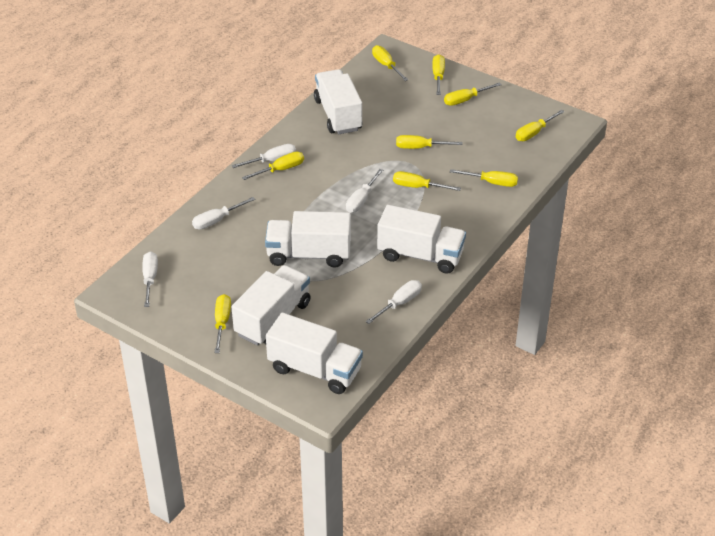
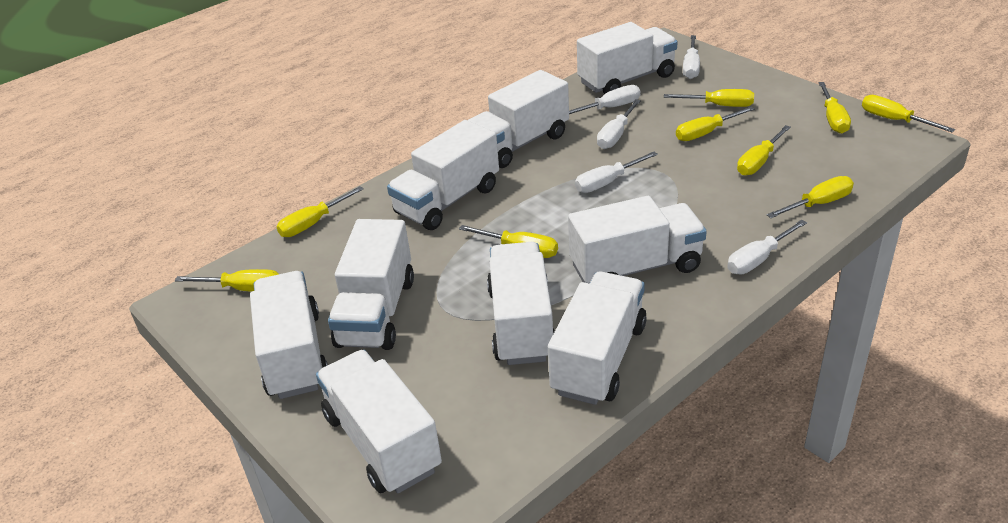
white truck: [232,265,311,346] [265,211,351,268] [266,313,363,394] [314,69,363,134] [377,205,466,274] = 5 -> [250,271,328,399] [316,350,442,493] [328,219,414,350] [387,120,499,230] [468,70,569,168] [487,242,555,365] [548,272,647,405] [568,196,707,284] [577,22,678,94] = 9

